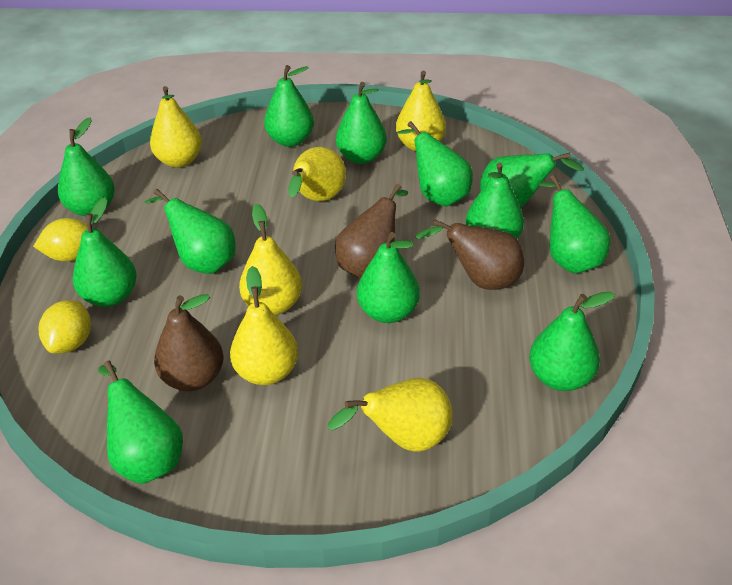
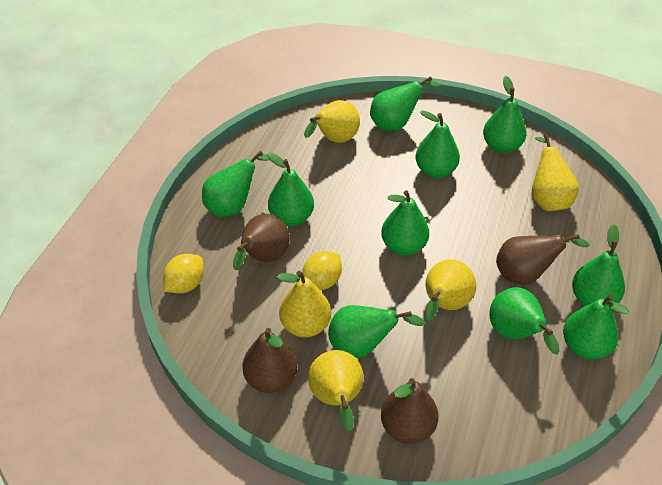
brown pear: [154,294,224,391] [335,184,409,278] [415,219,524,290] = 3 -> [233,214,290,270] [242,328,297,393] [381,378,439,444] [496,234,590,285] = 4
green pear: [58,118,115,216] [73,197,136,307] [98,360,183,484] [145,189,236,274] [264,65,314,147] [336,82,387,164] [357,232,420,323] [397,121,473,206] [465,162,524,239] [480,152,584,207] [529,292,615,391] [538,175,610,274] = 12 -> [202,151,270,217] [267,152,314,226] [328,305,425,358] [370,76,440,131] [381,190,429,256] [416,110,460,178] [483,76,527,153] [489,287,560,355] [563,295,629,359] [572,224,625,306] = 10
yellow pear: [150,86,202,168] [230,266,298,385] [239,204,302,315] [288,147,346,201] [327,378,453,452] [396,71,446,151] = 6 -> [276,271,331,338] [304,100,360,143] [308,350,364,431] [426,259,476,321] [532,134,579,211] = 5

